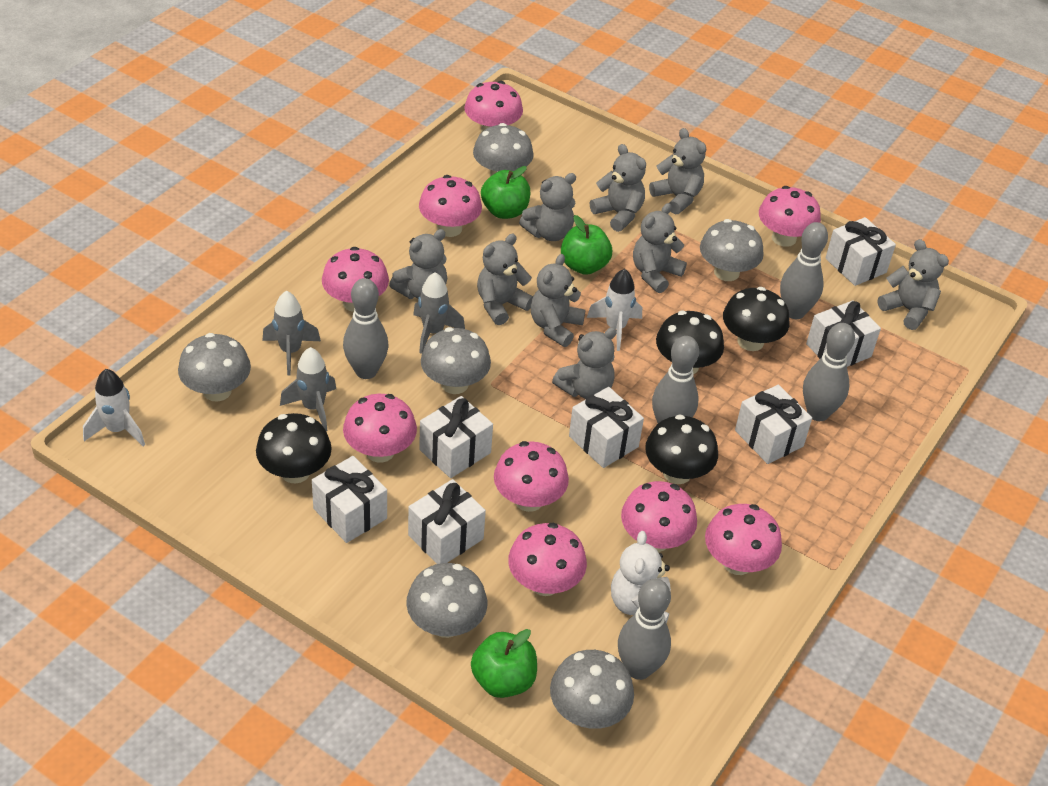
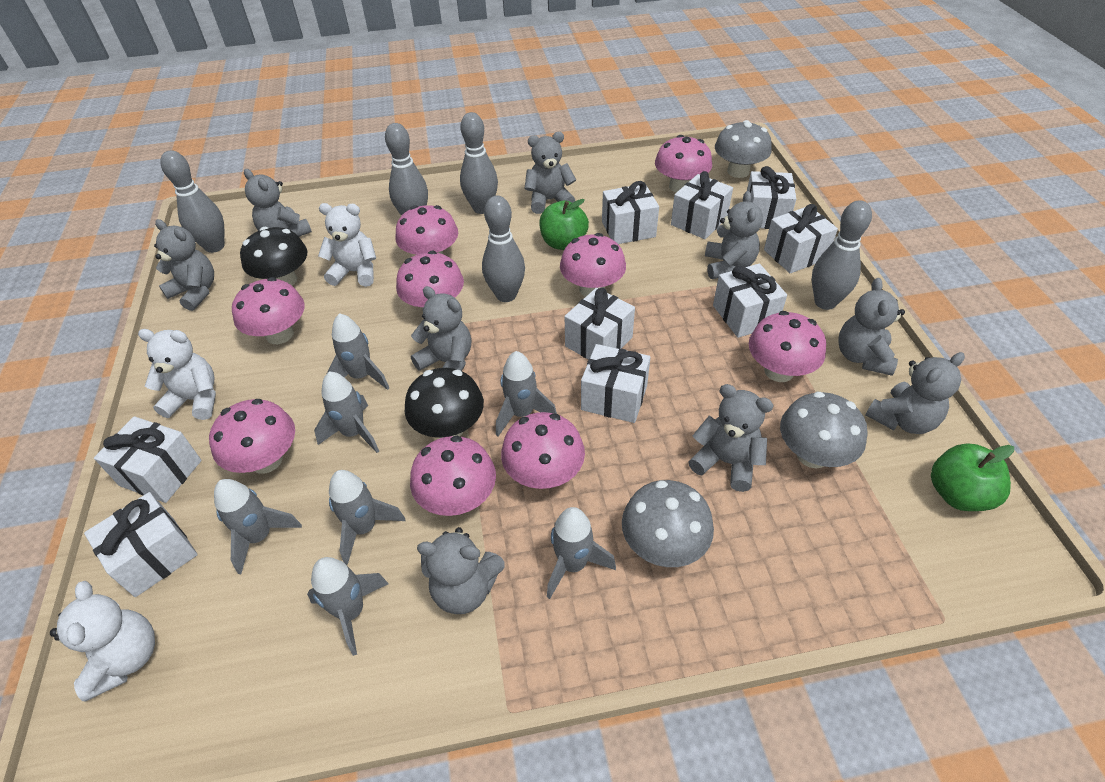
black mushroom: [256,413,332,483] [645,414,718,484] [656,311,724,374] [723,287,789,351] = 4 -> [240,227,307,286] [405,368,484,439] = 2
green apple: [471,629,537,698] [481,166,530,219] [561,215,612,275] = 3 -> [539,199,589,250] [931,443,1014,511] = 2
grey mushroom: [178,333,251,402] [406,563,487,638] [421,327,491,394] [473,123,534,177] [550,650,634,729] [700,219,764,281] = 6 -> [622,480,714,567] [715,120,772,178] [780,392,868,468] = 3
grey rocket: [262,291,321,375] [280,347,336,431] [413,272,465,354] = 3 -> [214,479,302,574] [307,557,389,656] [314,372,379,453] [327,313,389,390] [329,470,405,565] [496,351,557,436] [547,507,616,599] = 7
white gift: [312,456,387,543] [408,479,486,564] [419,396,493,478] [569,387,644,468] [735,385,812,464] [806,300,881,367] [825,217,896,286] = 7 -> [84,492,198,597] [94,416,202,503] [565,288,635,359] [581,344,650,423] [602,181,659,244] [671,171,733,239] [713,263,787,338] [747,166,796,229] [764,204,838,273] = 9
white rocket: [83,369,145,446] [587,269,642,351] = 2 -> none = 0
white teddy bear: [611,531,671,624] = 1 -> [50,581,155,701] [138,329,216,420] [318,203,376,287] = 3

